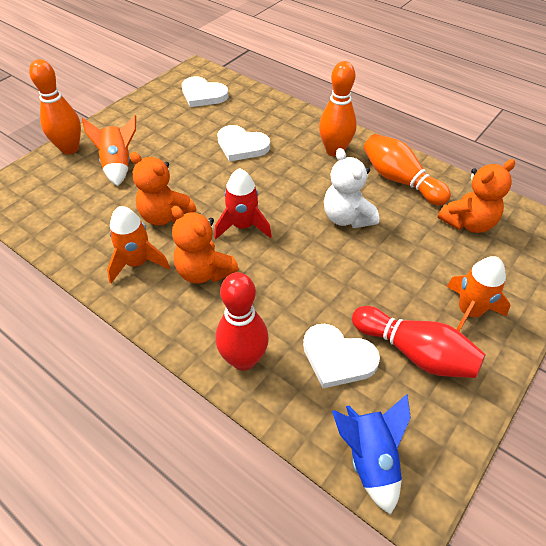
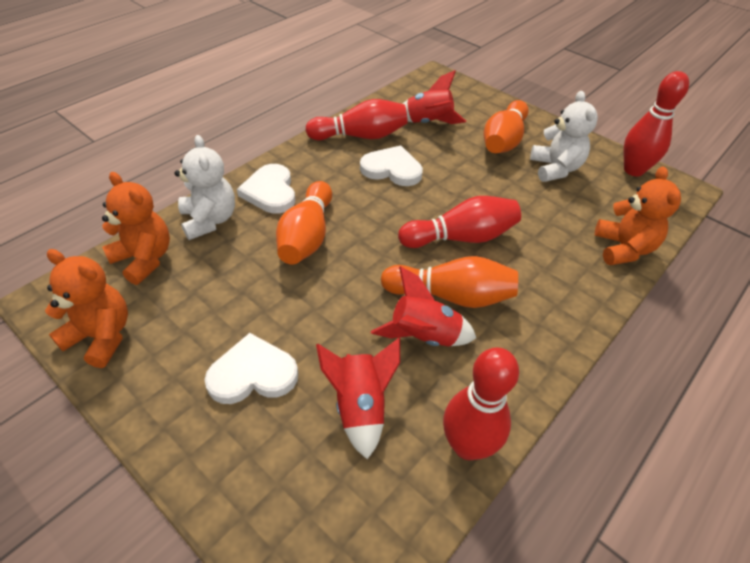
blue rocket: [332,394,411,515] = 1 -> none = 0
orange rocket: [82,115,136,186] [107,206,170,283] [446,256,511,332] = 3 -> none = 0
red bowling pin: [216,272,269,371] [352,306,486,378] = 2 -> [305,99,408,140] [398,196,521,248] [443,347,519,460] [623,71,689,177] = 4
red rocket: [214,168,272,239] = 1 -> [316,338,400,459] [371,266,476,347] [403,70,466,124] = 3
white teddy bear: [324,148,379,228] = 1 -> [175,135,235,240] [530,91,598,182] = 2

